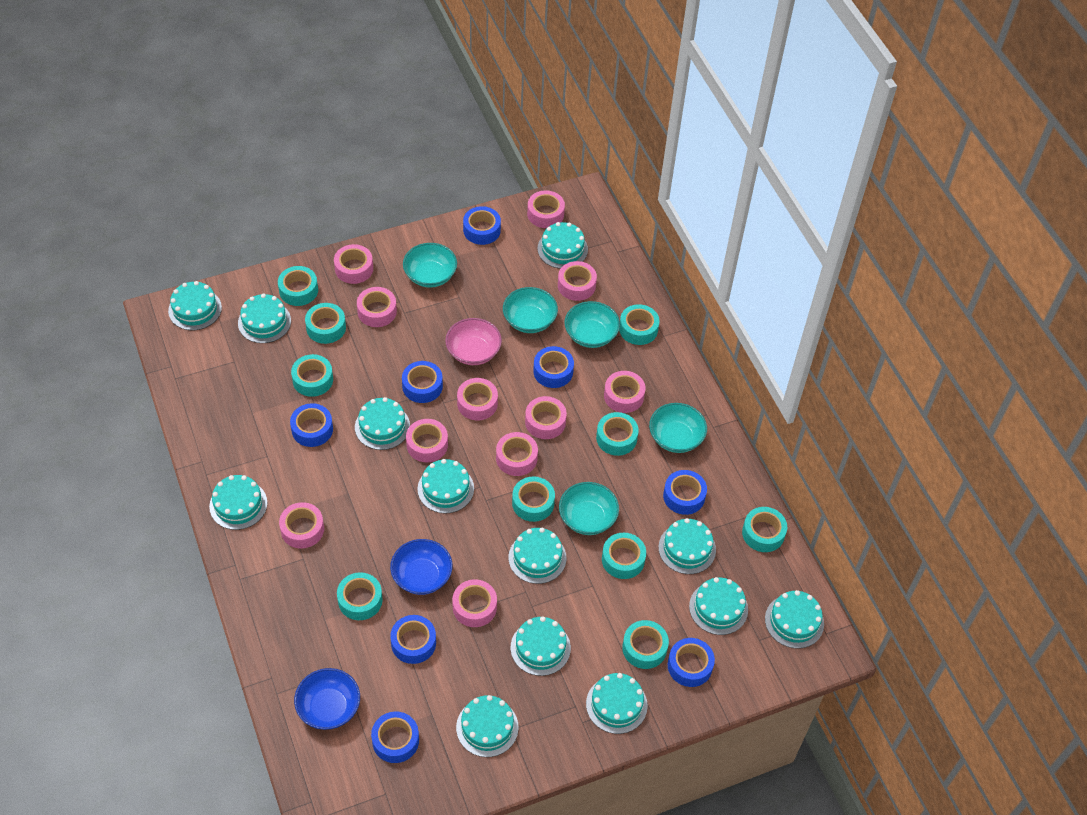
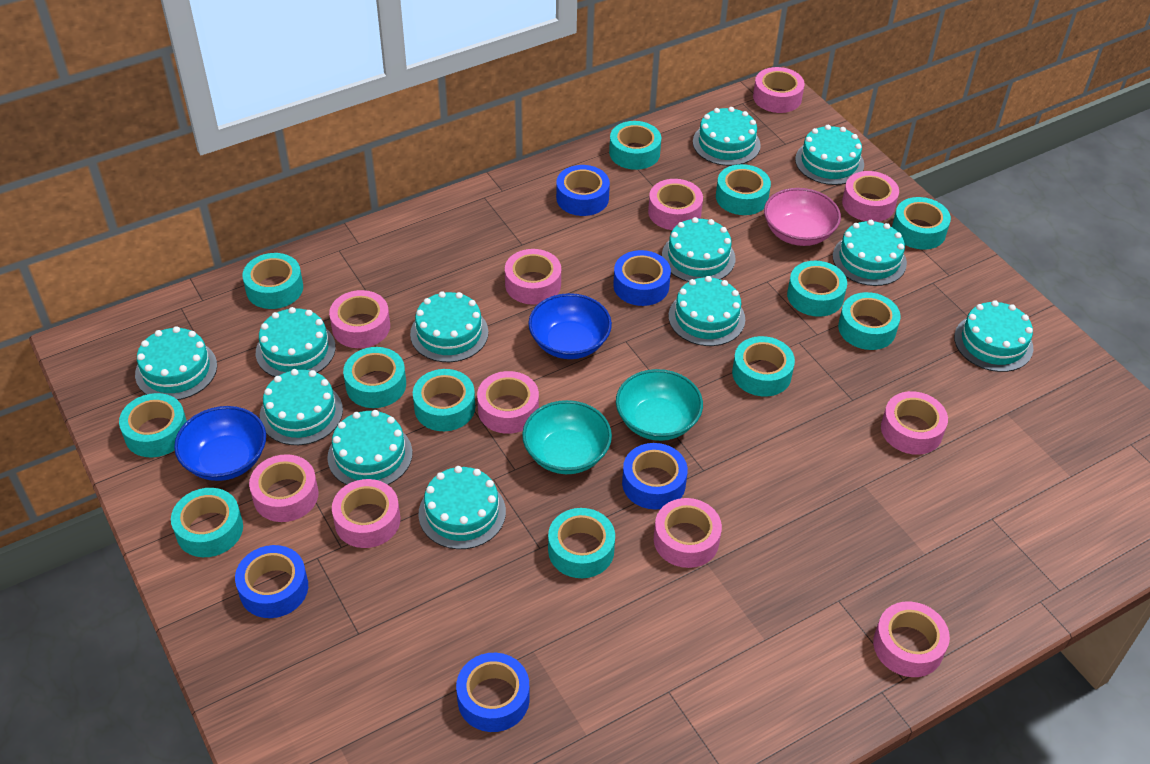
blue tape: [290,403,333,447] [371,712,419,763] [390,615,436,664] [402,361,443,403] [463,206,501,245] [533,346,574,388] [663,470,707,515] [668,638,715,687] = 8 -> [235,545,308,618] [456,653,530,732] [556,165,610,216] [613,250,671,306] [622,443,688,510] = 5
turquoise bowl: [403,243,457,288] [503,287,558,333] [559,482,619,535] [565,301,620,348] [649,403,707,453] = 5 -> [522,400,612,474] [616,369,703,441] = 2
turquoise cake: [168,281,222,330] [209,475,267,530] [238,293,291,343] [355,397,410,450] [417,459,474,513] [456,695,519,757] [508,528,567,584] [511,616,571,676] [537,222,588,269] [586,673,648,734] [658,518,716,574] [689,577,748,635] [765,590,824,649] = 13 -> [135,326,217,400] [256,307,336,377] [260,369,343,445] [327,410,412,485] [410,291,488,362] [418,466,506,549] [662,217,735,282] [668,276,745,346] [693,107,761,166] [795,125,864,185] [833,220,907,286] [954,300,1033,372] = 12
turquoise tape: [278,266,318,306] [291,354,333,397] [305,303,346,344] [337,572,383,620] [512,476,555,522] [596,412,639,456] [602,533,646,579] [619,304,660,345] [622,620,669,669] [742,507,787,552] = 10 -> [119,393,187,457] [171,488,243,557] [242,253,303,309] [343,347,406,408] [413,369,475,431] [548,508,615,578] [609,121,661,170] [716,164,771,215] [732,336,795,397] [787,261,847,317] [838,292,901,350] [892,197,951,249] = 12

